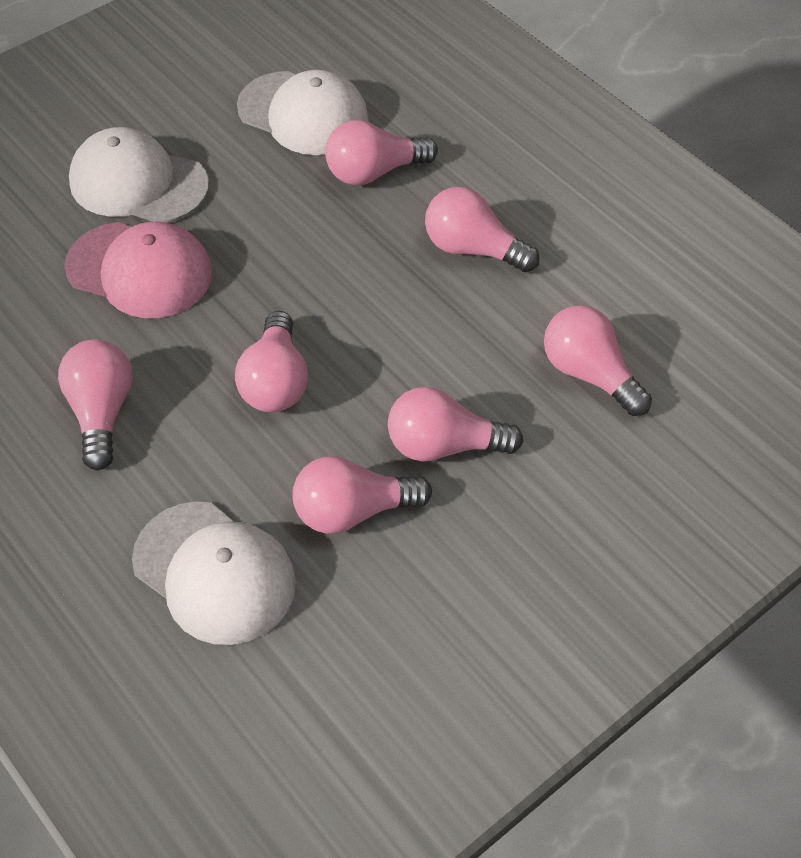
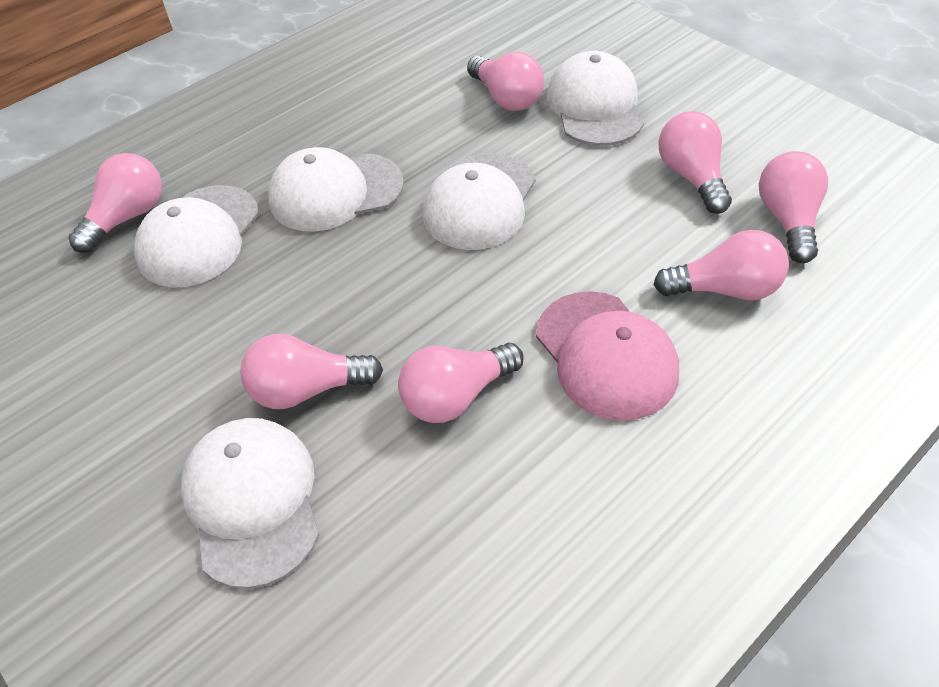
white cap: [69,127,209,223] [132,501,296,645] [237,70,369,155] = 3 -> [134,185,259,288] [181,418,319,589] [268,147,404,232] [423,153,535,250] [547,51,644,146] = 5

